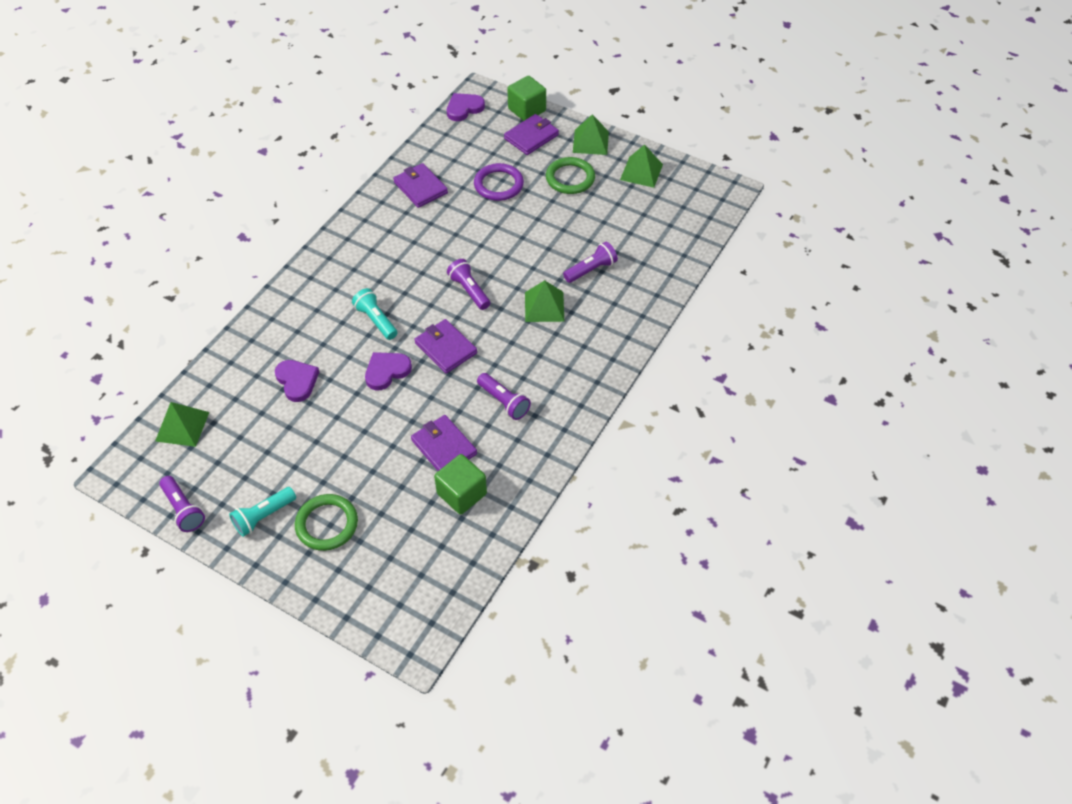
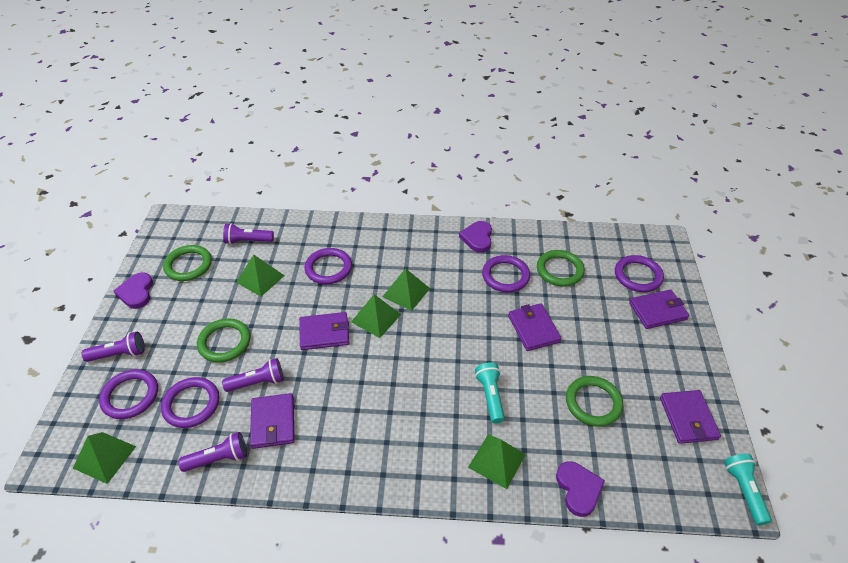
green cube: [434,454,487,515] [507,76,546,121] = 2 -> none = 0
green pyramid: [155,402,209,447] [525,280,564,322] [573,114,609,155] [620,144,663,188] = 4 -> [73,432,136,484] [236,255,285,297] [351,294,401,338] [382,268,430,311] [468,434,526,489] = 5
green ring: [295,494,358,551] [546,157,595,194] = 2 -> [163,245,212,281] [197,318,251,363] [537,250,585,287] [566,376,623,427] = 4
purple ring: [474,163,524,201] = 1 -> [99,369,158,419] [161,377,220,428] [305,248,352,284] [482,255,530,292] [615,255,664,292] = 5
purple wallet: [393,163,448,208] [411,415,477,471] [414,319,477,374] [504,114,559,155] = 4 -> [250,393,295,449] [299,312,349,350] [508,303,562,351] [629,289,689,329] [660,390,721,444] = 5

